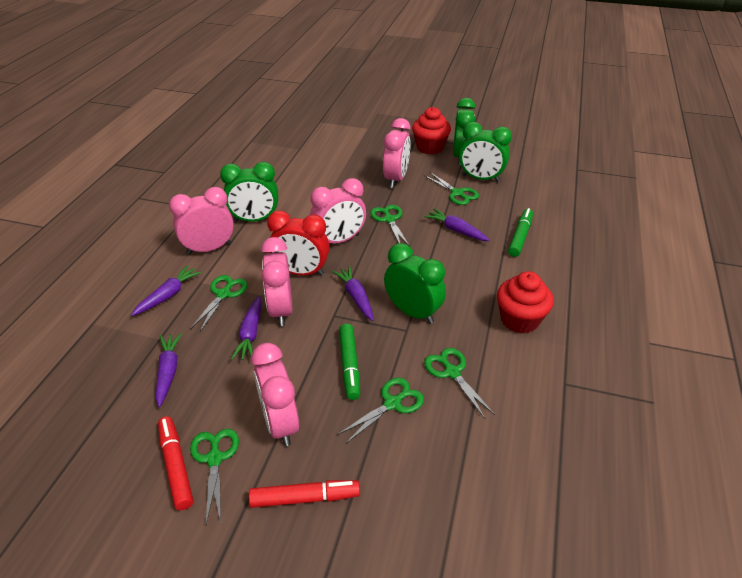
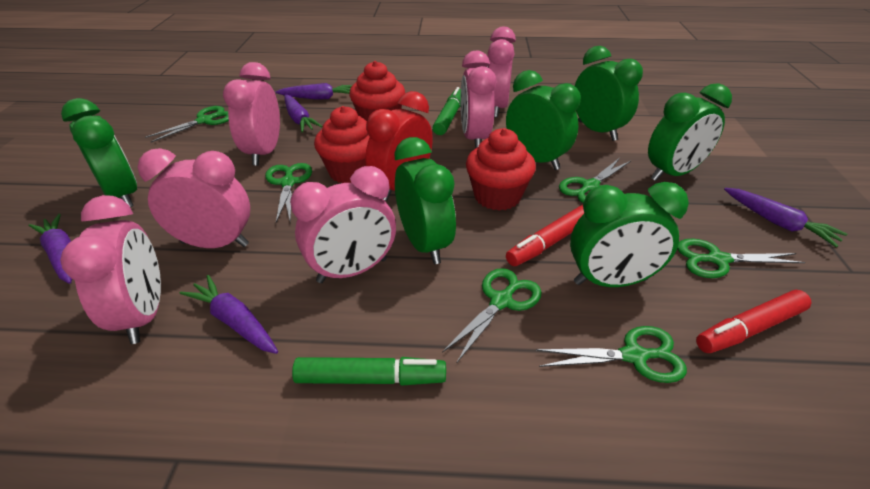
green clock: [220,162,278,222] [384,243,446,324] [453,98,475,165] [459,122,512,182] = 4 -> [61,98,137,207] [395,137,456,264] [506,70,581,170] [570,182,689,287] [575,46,643,141] [648,83,732,181] = 6
pink clock: [169,187,234,255] [251,343,299,446] [261,237,292,326] [310,178,366,243] [383,118,411,188] = 5 -> [60,195,161,344] [138,148,250,248] [223,62,280,166] [290,166,396,283] [461,51,497,149] [487,27,516,117] = 6
red cupcake: [412,107,451,154] [497,271,554,334] = 2 -> [314,106,370,183] [349,61,405,121] [466,128,536,211] = 3

